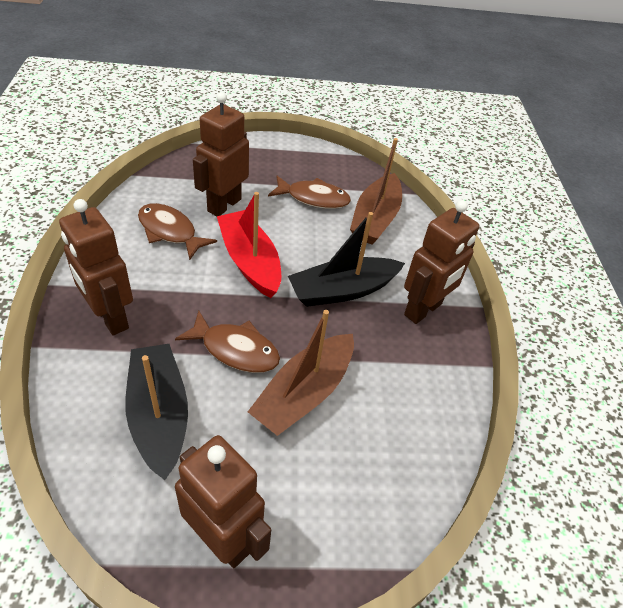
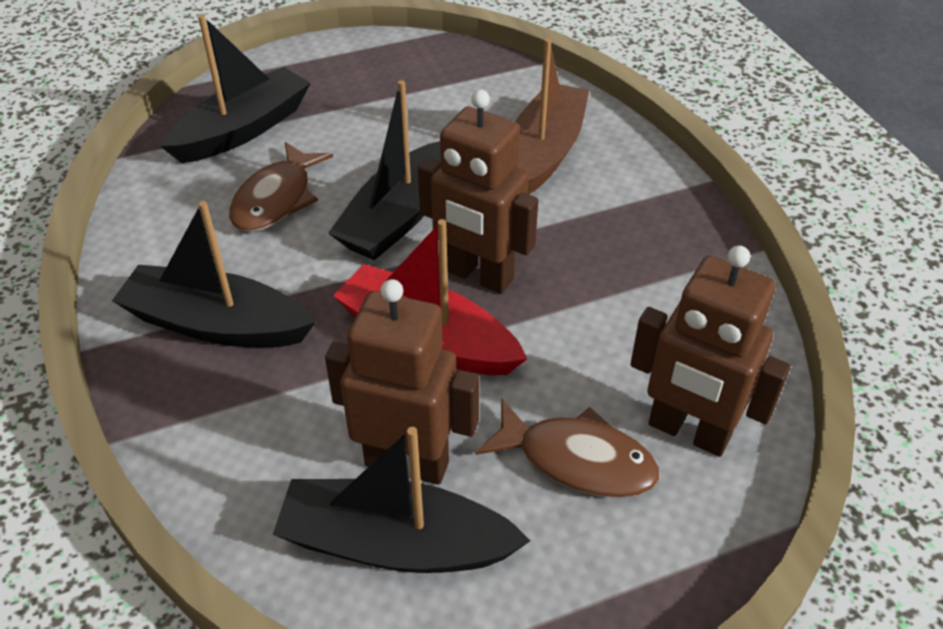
black boat: [125,344,188,480] [288,212,405,307] = 2 -> [112,201,316,347] [160,15,311,163] [273,427,530,573] [328,80,441,260] = 4
brown boat: [248,310,354,436] [350,138,402,244] = 2 -> [515,38,589,194] = 1
brown fish: [138,203,217,260] [175,311,280,373] [268,176,351,209] = 3 -> [229,142,333,232] [475,399,659,498] = 2
brown robot: [59,199,133,335] [175,435,271,568] [193,92,249,216] [404,200,480,324] = 4 -> [325,279,479,485] [418,90,538,294] [630,246,791,457] = 3

